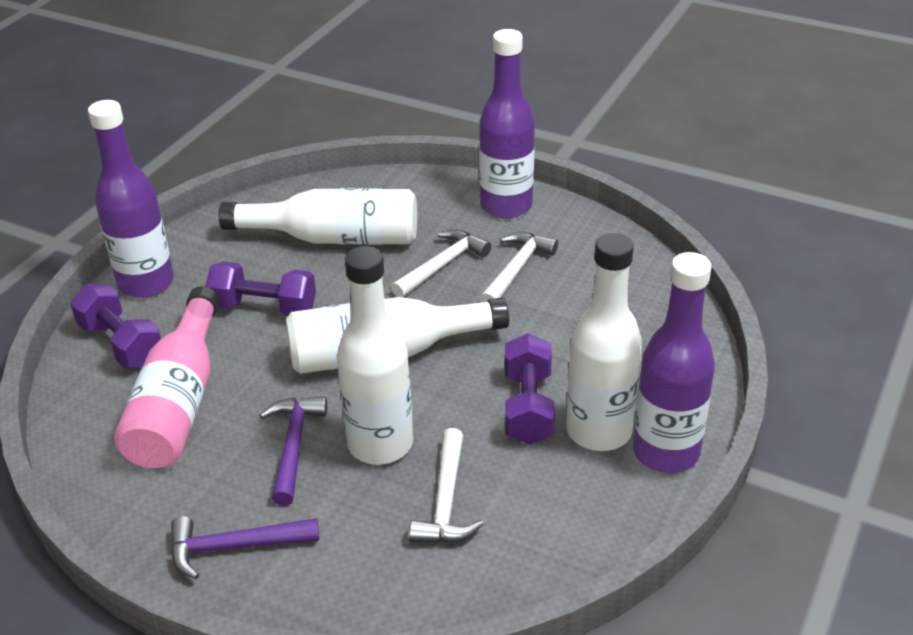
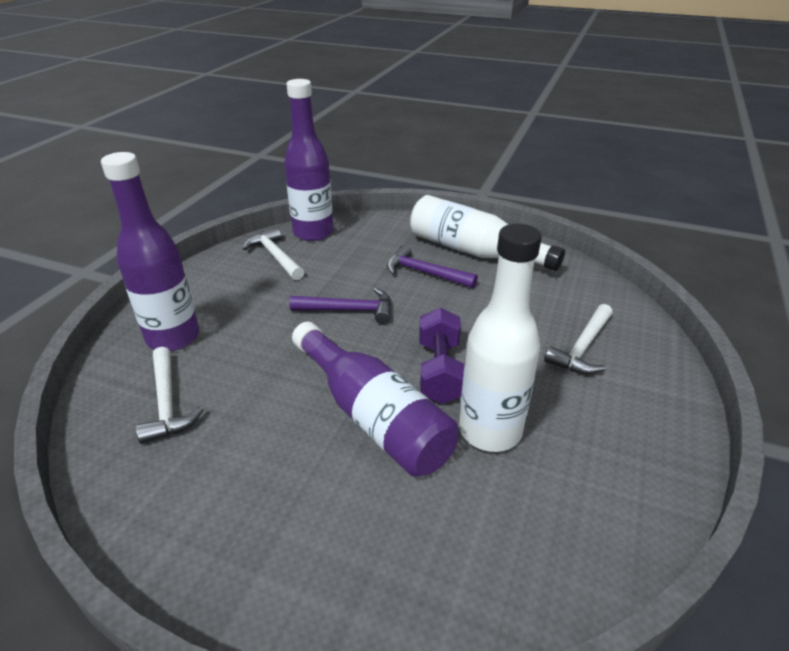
pink bottle: [114,286,219,468] = 1 -> none = 0
purple dumbbell: [70,284,161,368] [205,261,316,316] [505,333,555,445] = 3 -> [419,307,464,404] = 1
white bottle: [219,188,417,245] [286,297,509,374] [337,246,413,464] [566,233,642,451] = 4 -> [410,195,565,271] [459,224,542,452] = 2

